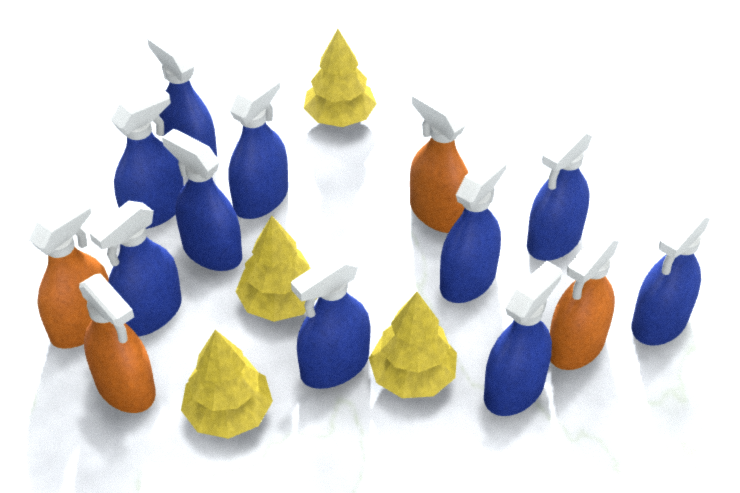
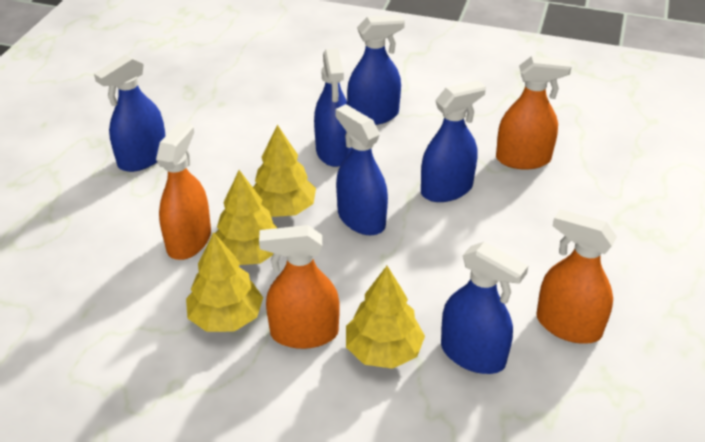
blue spray bottle: [89,201,182,337] [111,87,184,229] [147,33,217,157] [162,129,242,271] [228,72,288,219] [291,254,370,389] [440,153,507,303] [484,261,562,416] [527,126,592,261] [632,209,710,346] = 10 -> [94,55,165,172] [314,48,352,167] [335,104,388,235] [347,15,405,125] [421,80,486,202] [441,242,528,374] = 6

